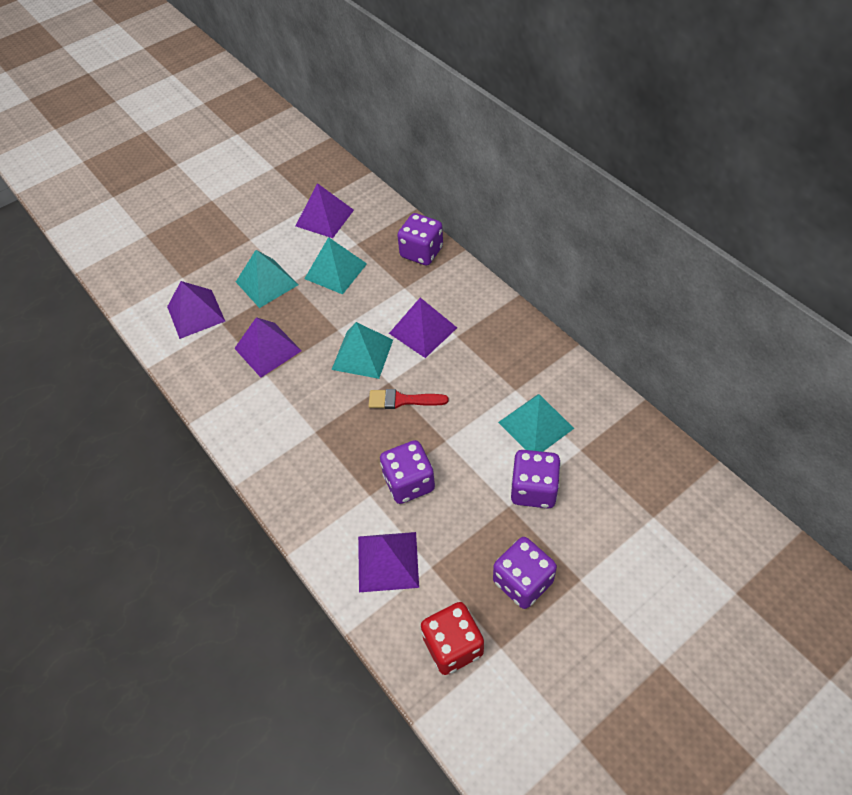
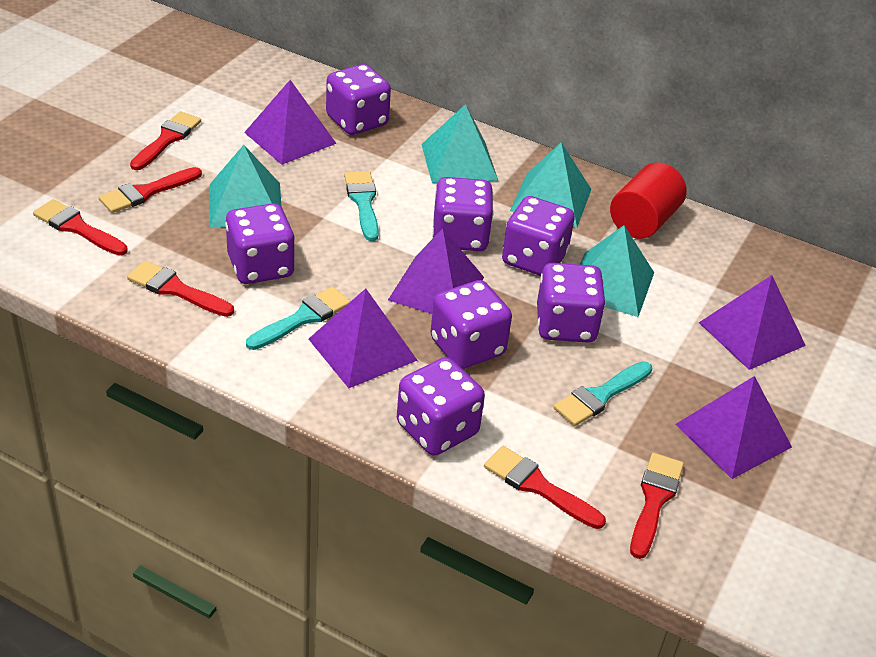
purple dice: [380,440,435,504] [397,213,443,266] [493,537,557,609] [511,450,561,508] = 4 -> [225,203,295,284] [326,64,391,135] [397,357,485,456] [431,280,512,369] [432,177,494,251] [502,196,575,276] [537,263,606,343] = 7
red brush: [368,389,448,409] = 1 -> [33,199,128,256] [98,167,202,213] [127,261,234,317] [130,111,201,170] [484,446,606,529] [630,453,684,559] = 6
red cylinder: none = 0 -> [610,162,687,239] = 1
red dice: [421,602,484,675] = 1 -> none = 0
turquoise brush: none = 0 -> [246,287,351,350] [344,171,379,241] [553,361,652,426] = 3

